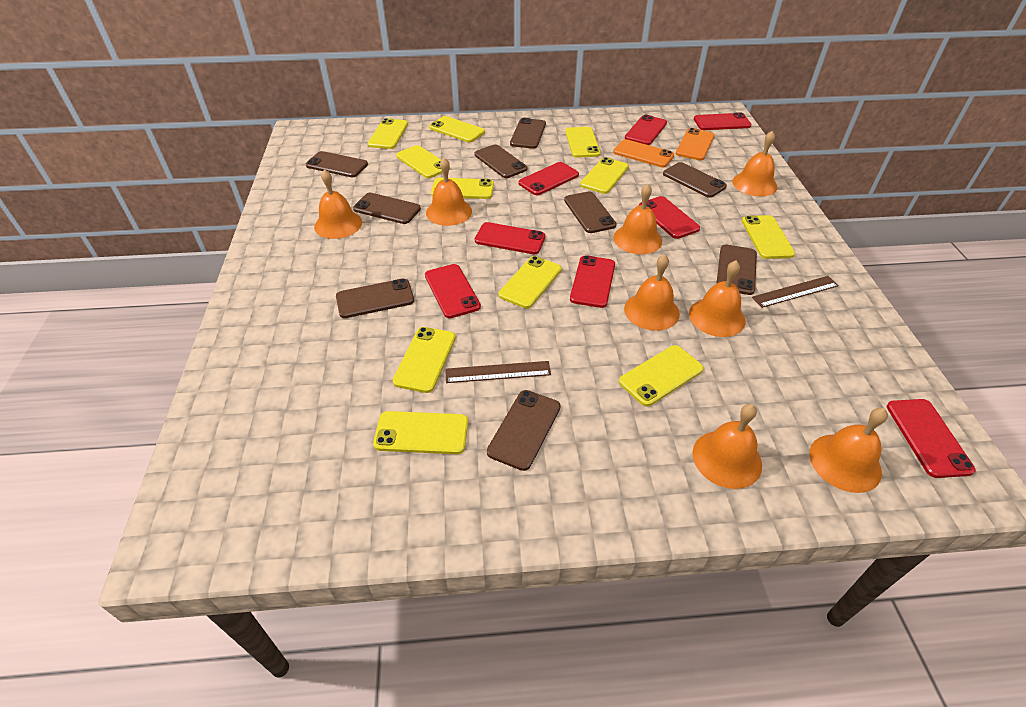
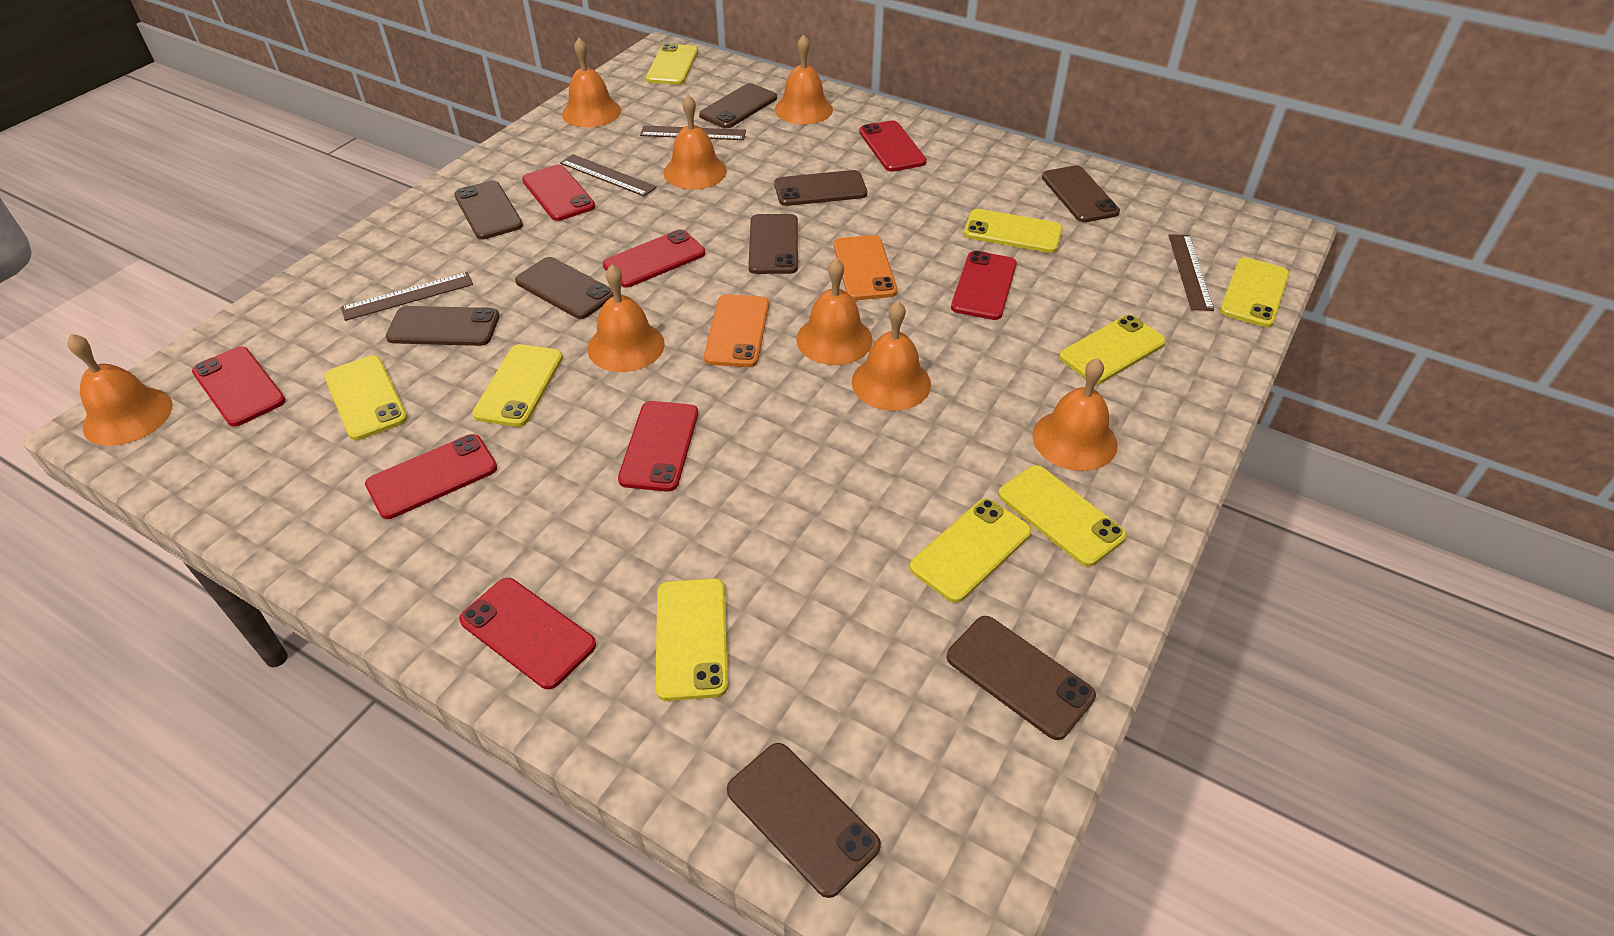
brown ruler: [445,361,551,383] [752,276,839,308] = 2 -> [341,272,473,321] [560,154,657,197] [640,126,746,140] [1168,234,1214,311] = 4
yellow phone: [368,118,408,149] [373,411,468,454] [393,327,456,393] [396,145,450,178] [429,116,485,142] [431,178,494,199] [499,256,562,308] [565,127,601,158] [580,157,629,194] [619,345,704,406] [742,215,795,259] = 11 -> [324,356,408,440] [472,344,563,427] [646,43,698,85] [655,578,728,701] [910,498,1032,603] [964,209,1063,253] [998,465,1127,567] [1059,315,1166,384] [1220,257,1289,327] = 9

